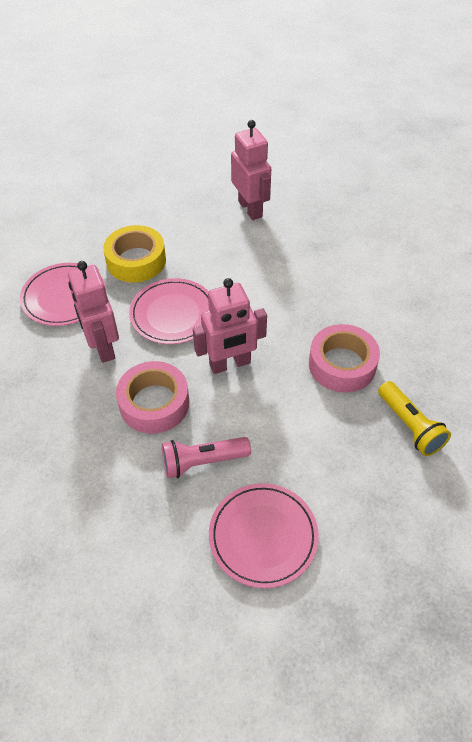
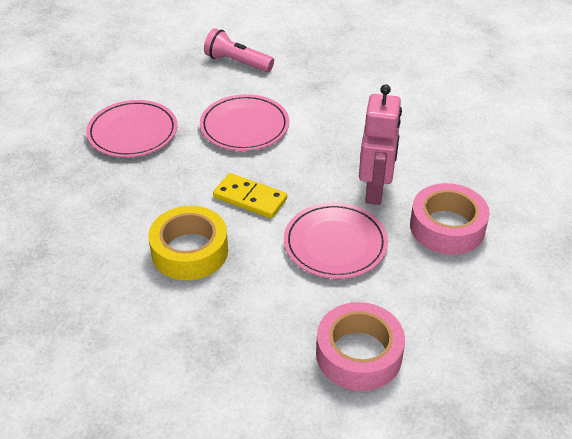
pink robot: [68,261,119,363] [193,278,267,374] [231,120,271,220] = 3 -> [359,84,402,205] = 1
yellow domino: none = 0 -> [213,173,287,218] = 1
yellow flashlight: [378,381,451,456] = 1 -> none = 0

